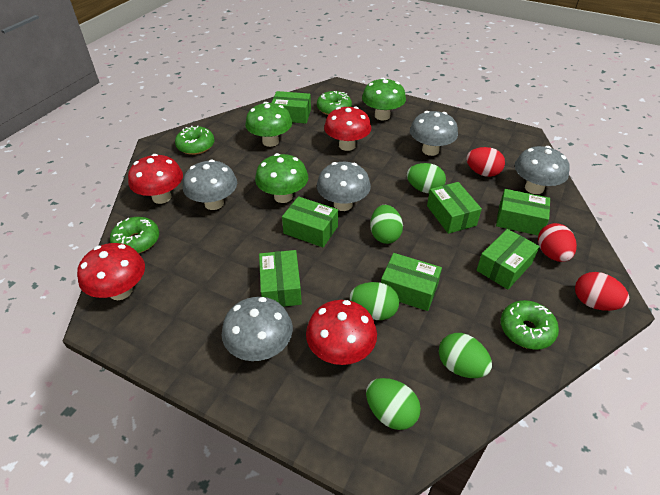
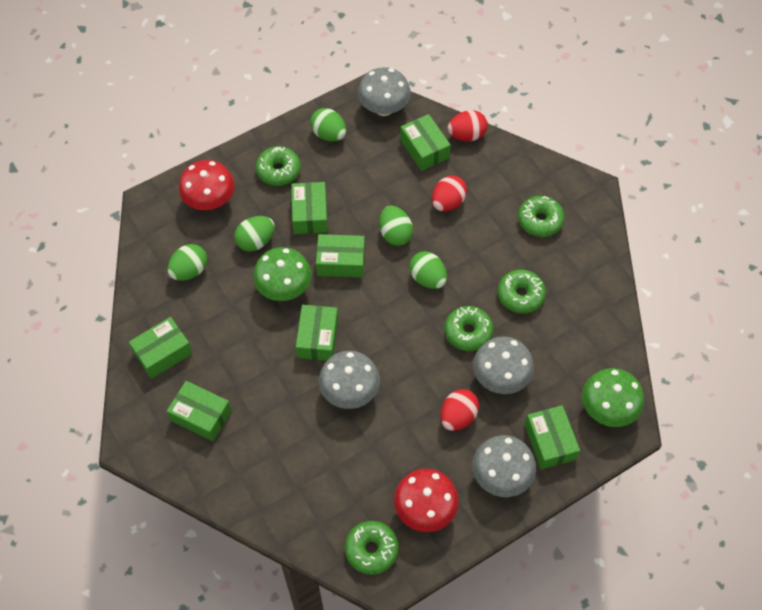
green donut: [110,217,159,253] [175,125,214,155] [317,91,352,115] [501,300,559,350] = 4 -> [256,146,301,186] [345,521,399,575] [445,306,493,351] [498,269,546,314] [518,196,565,237] = 5
green mushroom: [245,102,292,147] [255,153,308,203] [362,78,406,120] = 3 -> [253,247,312,301] [582,368,644,427] = 2
grey mushroom: [183,159,237,210] [222,297,293,361] [317,162,371,211] [410,111,458,156] [515,146,569,194] = 5 -> [319,351,380,409] [358,67,411,116] [472,435,536,497] [473,336,534,394] = 4
red mushroom: [77,243,145,300] [128,154,183,204] [306,300,377,365] [324,106,371,151] = 4 -> [179,160,235,210] [394,469,459,532] = 2

